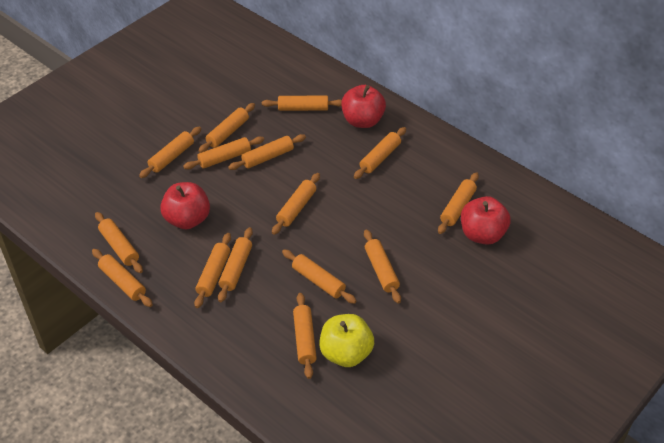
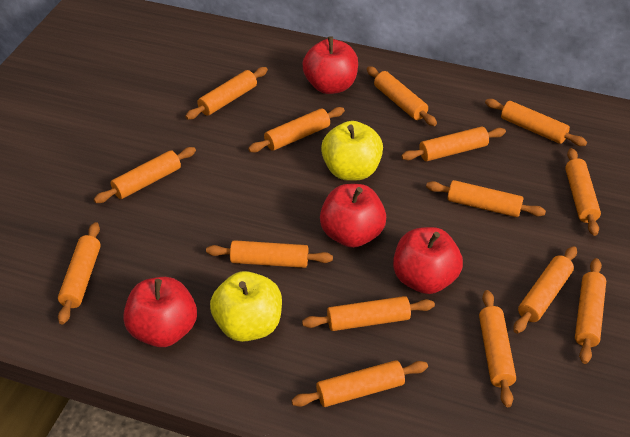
red apple: [160,182,210,229] [341,85,386,128] [461,196,511,245] = 3 -> [123,277,197,347] [302,36,358,94] [320,184,386,248] [393,227,463,294] = 4
yellow apple: [319,314,374,367] = 1 -> [210,271,282,342] [321,121,383,181] = 2

